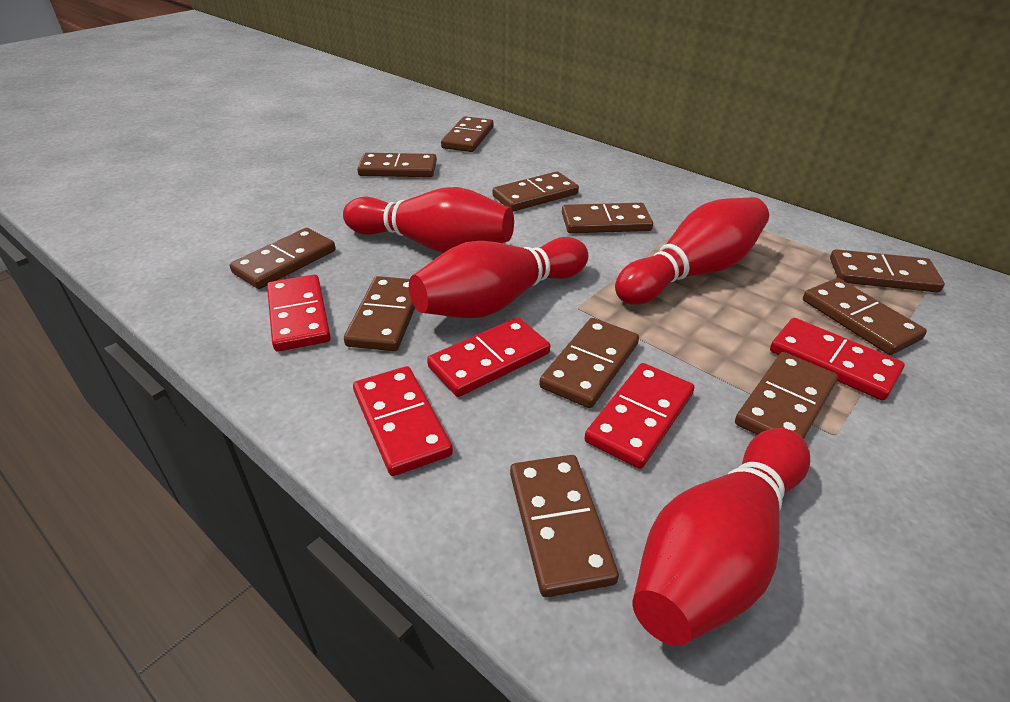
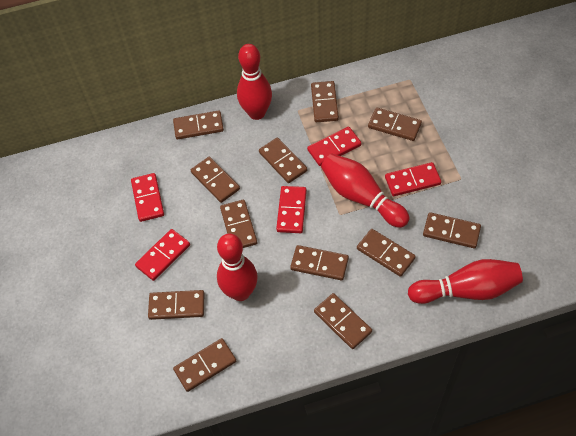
brown domino: [230,228,336,289] [344,276,415,351] [357,153,437,177] [441,116,494,152] [493,171,579,212] [510,455,619,597] [539,318,639,408] [562,203,653,233] [735,352,838,439] [803,278,927,355] [830,249,945,292] = 11 -> [148,290,204,320] [173,110,224,139] [173,338,236,392] [191,157,240,203] [220,200,257,248] [259,138,307,183] [290,245,349,280] [311,81,339,122] [314,293,372,349] [357,229,416,277] [368,107,422,141] [423,212,481,248] = 12

